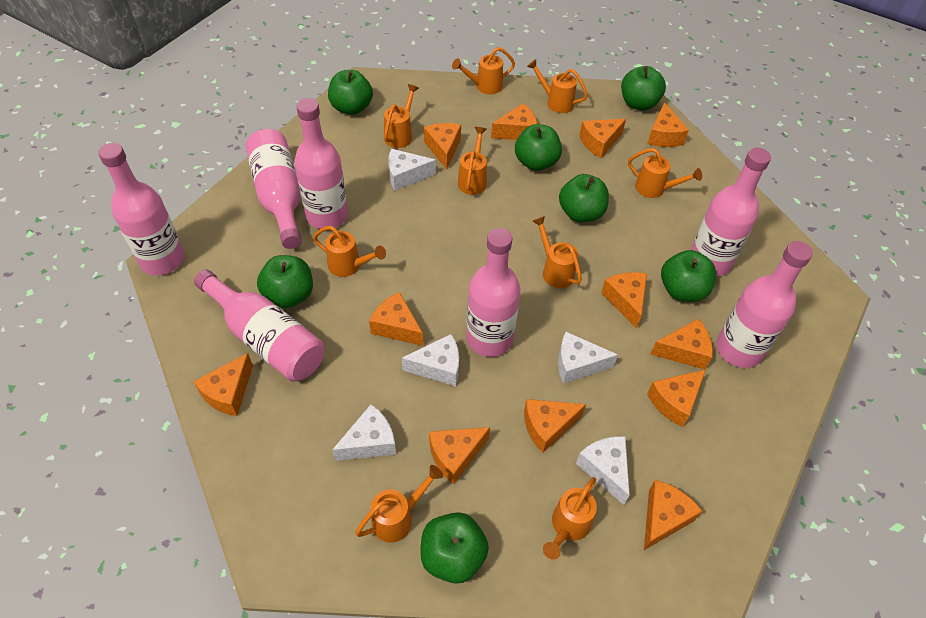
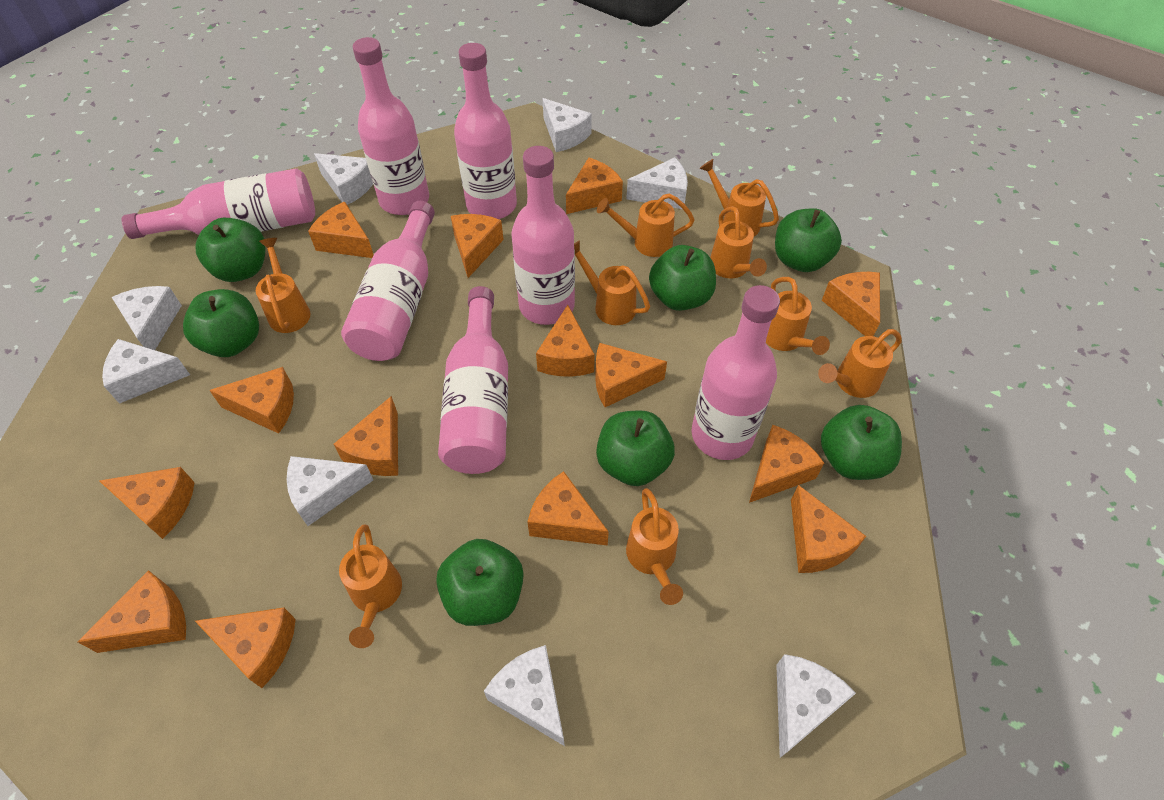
orange cheese: [193,353,253,416] [369,292,423,346] [424,123,461,169] [429,427,490,484] [491,103,537,140] [524,399,586,453] [579,119,626,158] [601,272,647,329] [644,480,702,550] [647,103,689,147] [647,369,706,427] [650,319,713,370] = 12 -> [78,570,186,653] [100,467,195,539] [195,607,296,688] [209,367,294,433] [308,202,373,258] [334,396,398,476] [451,214,504,278] [528,471,609,546] [536,305,595,377] [566,158,623,214] [595,343,667,407] [749,425,824,503] [791,485,866,573] [822,272,880,336] = 14
white cheese: [332,404,396,461] [388,149,436,191] [402,334,459,386] [558,332,618,384] [576,436,630,505] = 5 -> [102,339,190,404] [112,286,182,350] [287,456,373,526] [314,153,373,205] [484,645,565,746] [543,98,592,152] [626,157,688,209] [776,654,856,758] = 8

